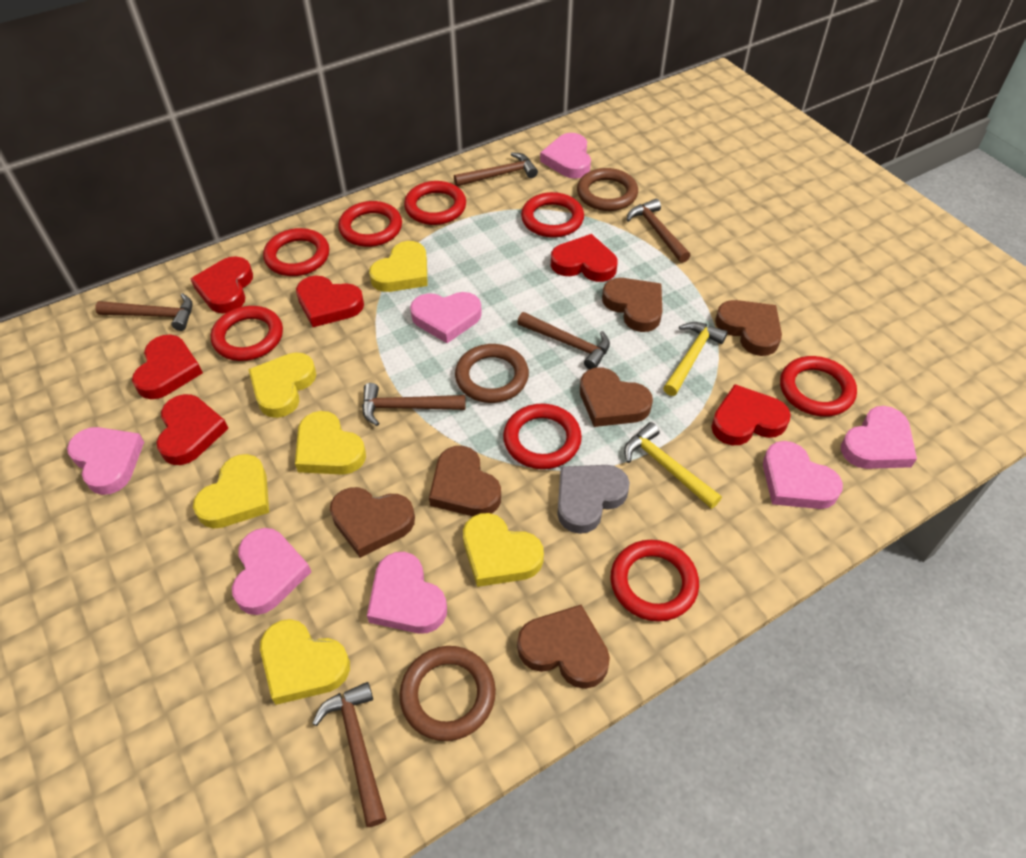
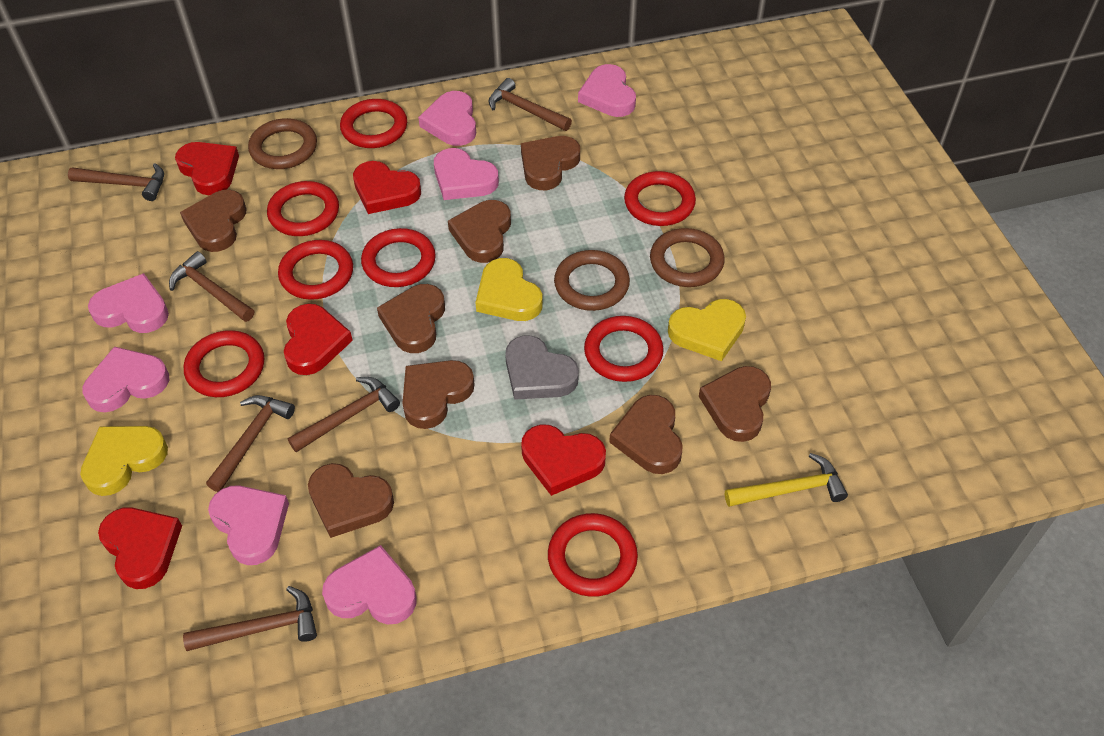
brown heart: [330,487,415,558] [429,446,501,516] [517,605,610,689] [580,367,653,427] [602,278,662,332] [715,300,782,356] = 6 -> [180,190,247,252] [308,463,394,538] [377,284,445,353] [402,360,475,429] [448,200,511,263] [521,136,580,190] [609,395,683,474] [699,366,771,442] = 8
red heart: [132,335,203,399] [156,394,229,465] [190,256,253,314] [296,275,364,327] [551,234,618,282] [711,384,791,445] = 6 -> [98,507,182,589] [175,142,239,195] [284,304,353,375] [353,161,421,214] [521,424,606,496] = 5
yellow hammer: [624,422,722,509] [663,322,728,396] = 2 -> [725,453,848,507] = 1
yellow heart: [193,454,269,529] [248,352,316,418] [260,619,350,705] [295,411,366,475] [369,241,428,292] [463,513,544,587] = 6 -> [80,426,168,496] [475,258,543,321] [668,299,746,361] = 3

